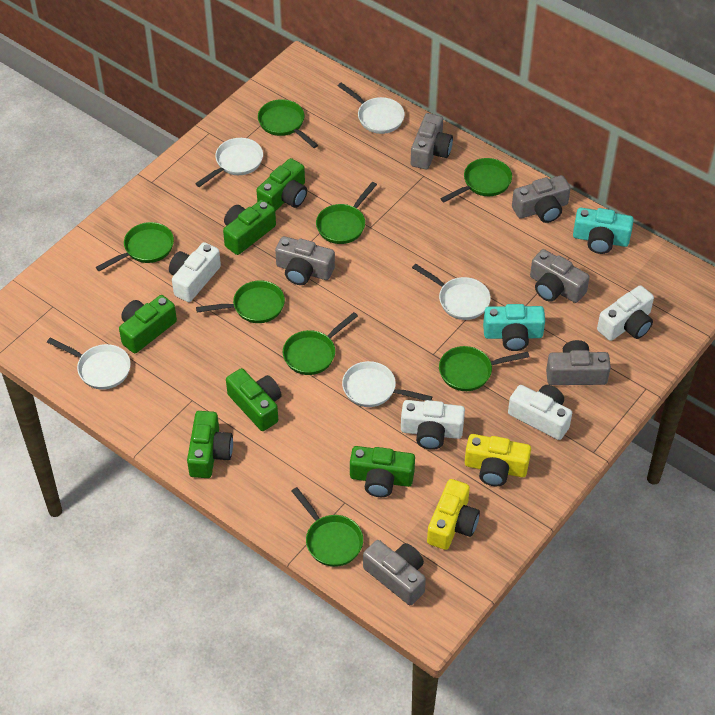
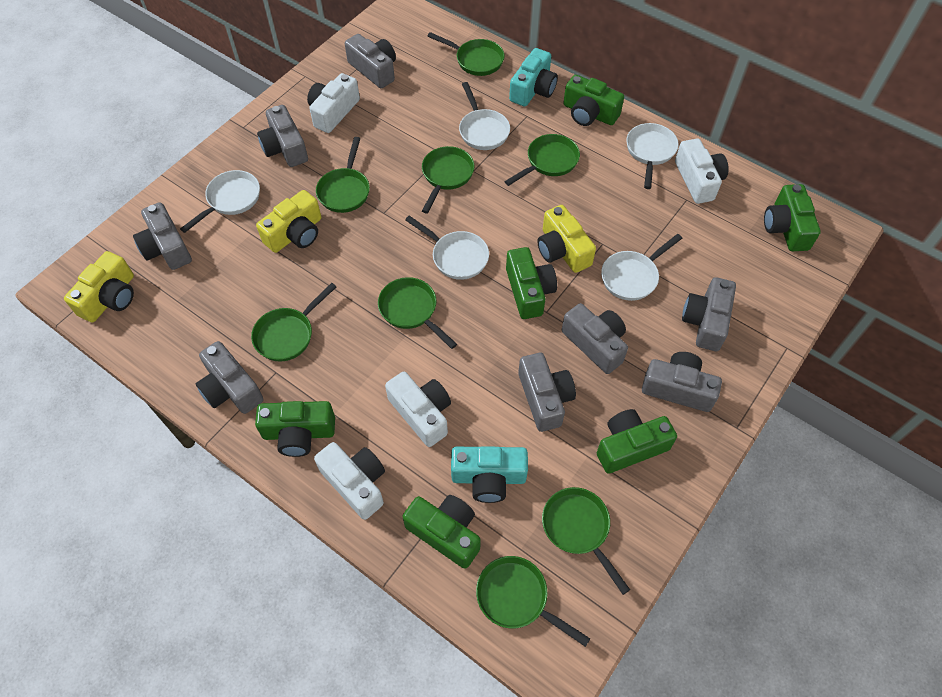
grey camera: [275,236,335,285] [363,540,426,605] [411,113,453,169] [512,175,571,223] [530,249,590,303] [546,340,611,385] = 6 -> [133,202,192,270] [196,341,263,414] [257,105,308,167] [345,34,396,88] [518,353,576,432] [562,303,628,374] [642,352,722,412] [682,277,736,351] = 8
yellow camera: [427,479,480,550] [465,434,531,486] = 2 -> [64,251,134,323] [256,190,321,253] [537,205,596,273] = 3

